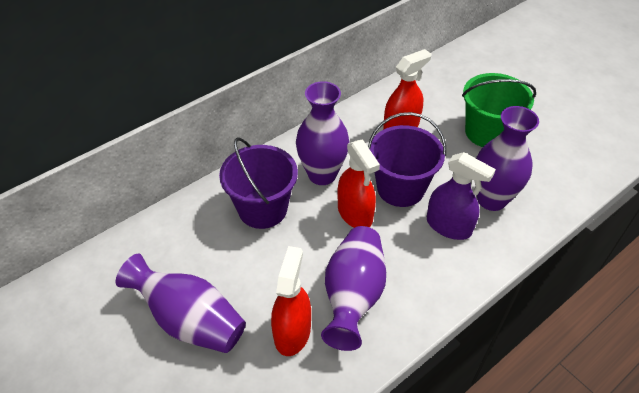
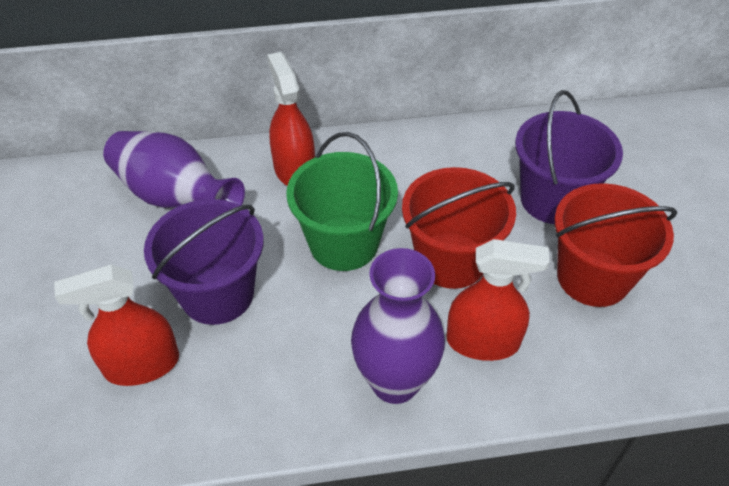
purple spray bottle: [427,152,496,240] = 1 -> none = 0
purple vase: [116,254,246,353] [296,81,349,185] [321,226,386,351] [475,106,539,211] = 4 -> [103,131,245,208] [351,248,445,404] = 2
red bucket: none = 0 -> [402,167,516,289] [554,183,677,307] = 2

